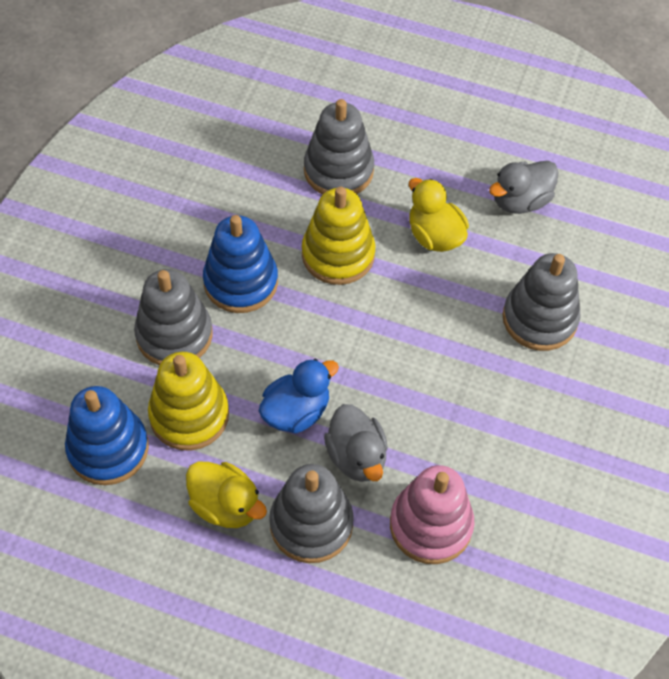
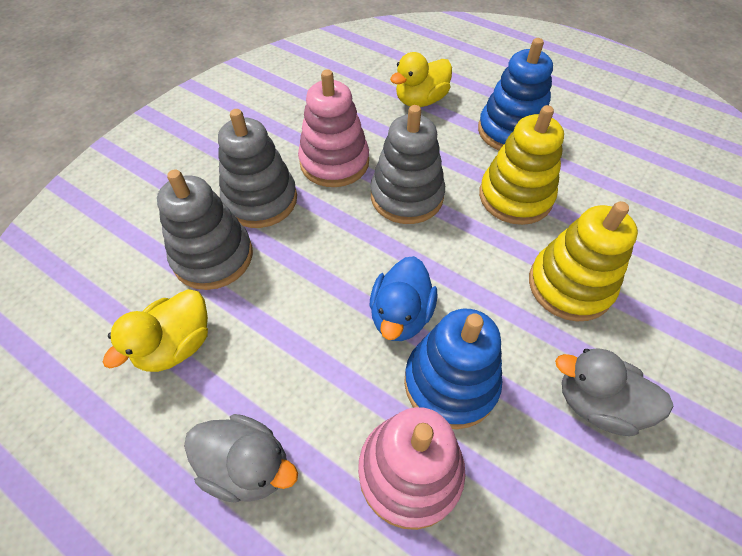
grey stacking toy: [134,269,213,366] [269,464,354,563] [304,99,374,195] [503,253,580,351] = 4 -> [157,169,253,290] [218,109,297,228] [370,105,445,224] = 3
pink stacking toy: [390,465,474,564] = 1 -> [298,69,369,187] [358,407,465,530] = 2

